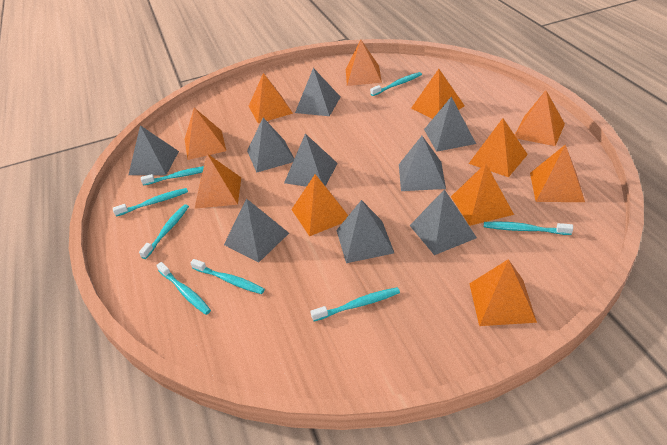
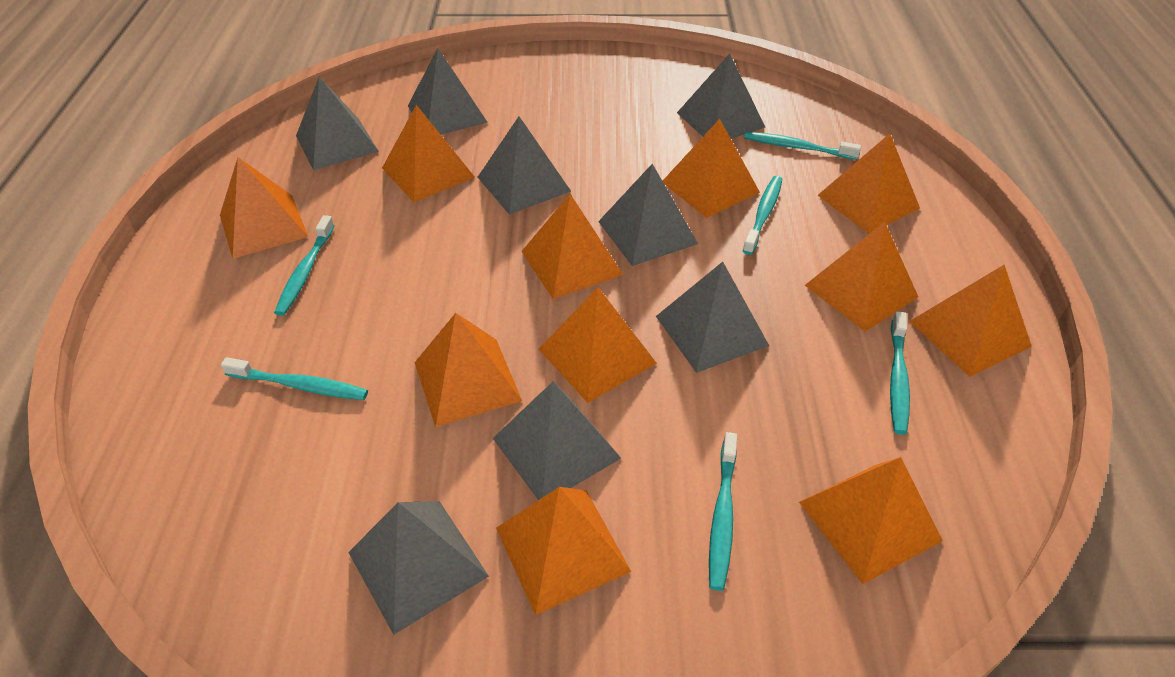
grey pyramid: [129,125,179,175] [224,198,289,262] [247,118,294,173] [284,134,338,187] [295,68,340,116] [337,200,394,263] [399,136,446,191] [409,189,477,255] [424,97,476,152] = 9 -> [296,77,379,170] [348,501,489,635] [408,48,488,135] [477,116,571,215] [493,382,621,500] [598,164,698,266] [656,262,769,373] [677,53,765,139] = 8
turquoise toothbrush: [113,188,188,217] [139,204,189,259] [141,166,204,186] [156,262,211,315] [190,259,265,294] [310,287,400,321] [370,72,422,96] [484,222,573,235] = 8 -> [221,357,368,400] [274,215,335,316] [709,432,737,591] [743,176,782,255] [744,132,861,160] [890,311,910,435] = 6

